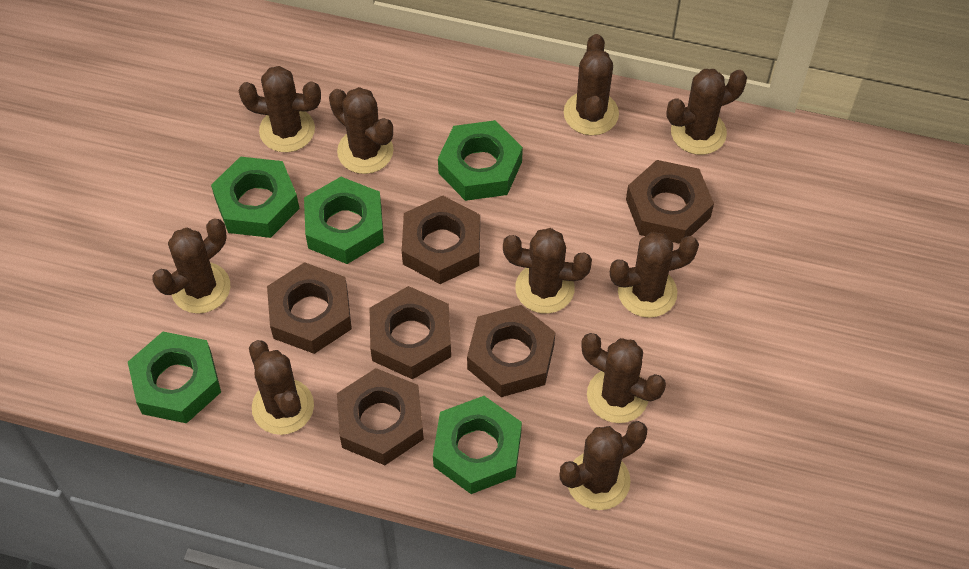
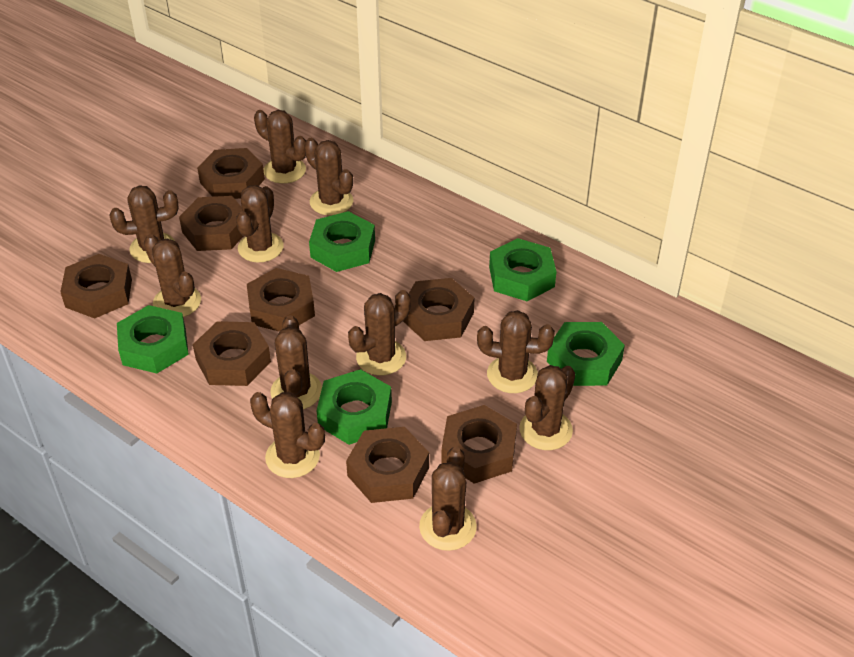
brown cactus: [152,218,230,314] [239,66,321,152] [249,340,314,435] [329,87,394,174] [503,228,592,314] [559,421,647,510] [564,34,619,135] [581,333,666,423] [610,232,699,318] [666,69,747,155] = 10 -> [109,185,179,263] [144,234,201,317] [236,185,283,262] [250,392,325,478] [254,110,306,184] [270,315,322,409] [304,138,353,216] [348,290,411,376] [419,447,477,551] [477,310,555,393] [519,365,575,450] = 11
brown nut: [267,262,352,354] [337,368,424,465] [370,286,451,379] [402,196,480,284] [467,305,555,397] [626,160,714,244] = 6 -> [60,254,132,319] [179,196,243,251] [193,321,271,386] [197,148,265,199] [247,268,315,331] [346,427,429,503] [403,278,474,341] [441,405,517,484] = 8

